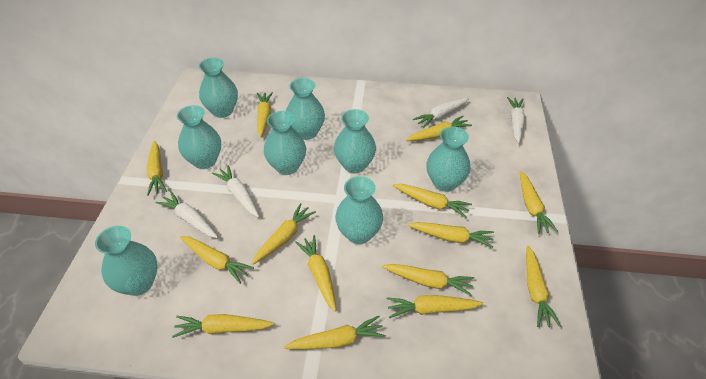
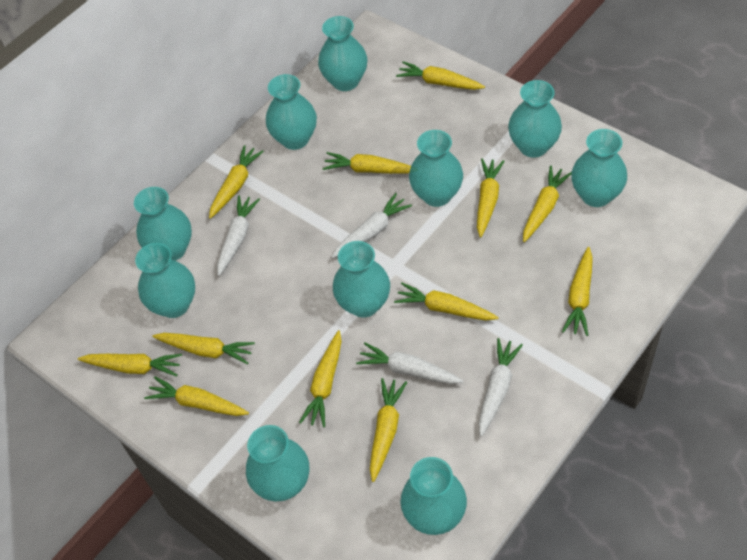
turquoise vase: [95,226,158,296] [177,105,221,169] [199,58,238,118] [264,111,306,175] [286,78,325,140] [334,109,376,173] [335,176,383,244] [426,126,471,192] = 8 -> [134,187,192,261] [135,243,195,318] [246,425,309,501] [266,74,317,150] [318,16,368,91] [333,241,390,318] [400,457,467,535] [409,130,463,207] [508,80,562,158] [571,129,627,207] = 10
yellow carrot: [147,141,167,196] [172,314,274,338] [180,236,254,284] [252,203,316,265] [257,92,273,138] [284,316,386,349] [295,235,336,311] [382,264,474,296] [387,295,484,318] [393,184,472,218] [406,116,472,141] [407,222,494,248] [520,171,558,234] [526,246,561,327] = 14 -> [78,354,182,377] [144,376,249,416] [152,333,255,364] [209,145,264,219] [299,330,342,427] [323,152,411,174] [370,378,407,482] [394,283,499,321] [396,61,485,90] [477,159,504,238] [523,166,571,242] [562,247,593,336] = 12

